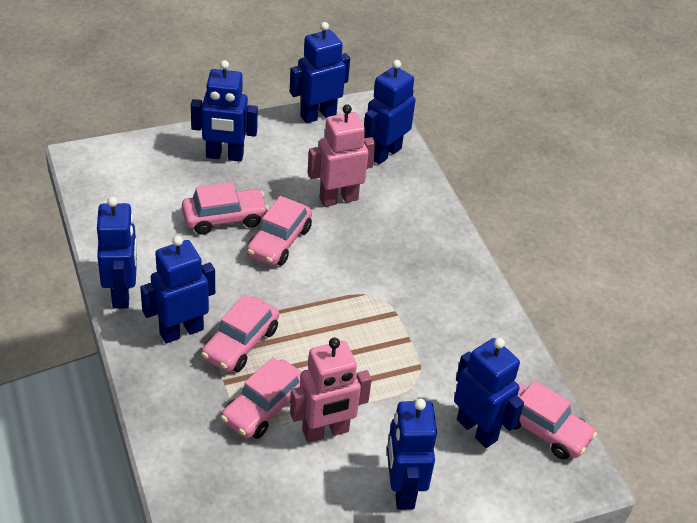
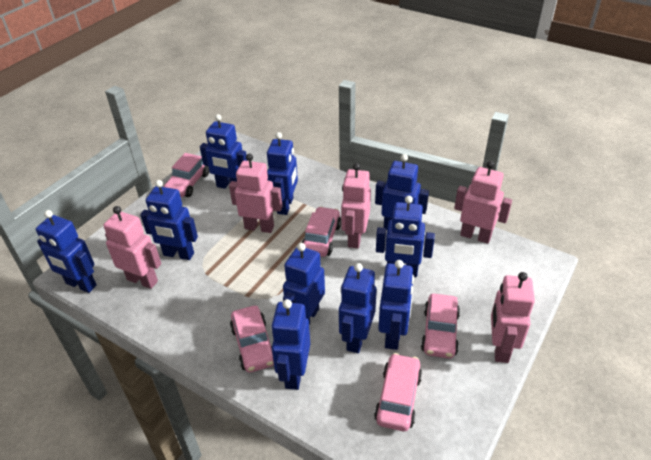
blue robot: [97,197,137,309] [140,236,215,343] [191,60,258,162] [290,22,350,123] [364,60,416,164] [387,399,437,510] [454,338,524,448] = 7 -> [36,210,97,293] [140,180,198,260] [200,114,247,189] [267,132,298,215] [271,299,310,390] [283,243,325,325] [339,263,377,353] [375,154,429,230] [376,196,435,277] [378,260,414,350] = 10
pink robot: [290,338,372,443] [308,104,376,207] = 2 -> [103,206,161,289] [229,154,282,233] [341,163,371,248] [454,161,512,244] [491,272,535,363] = 5

